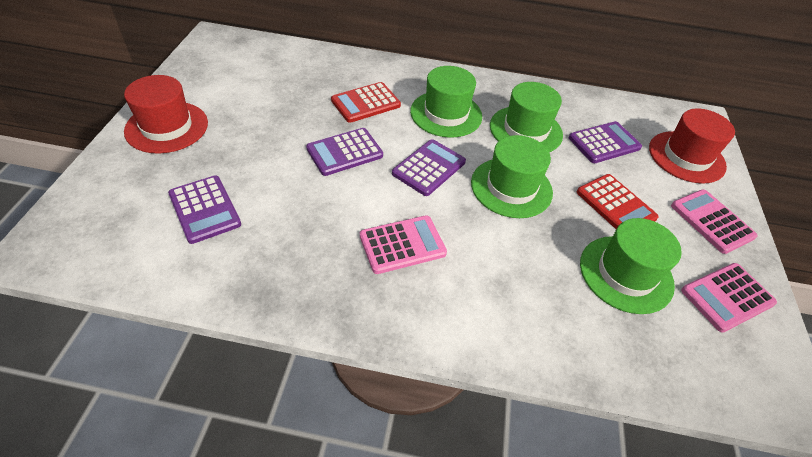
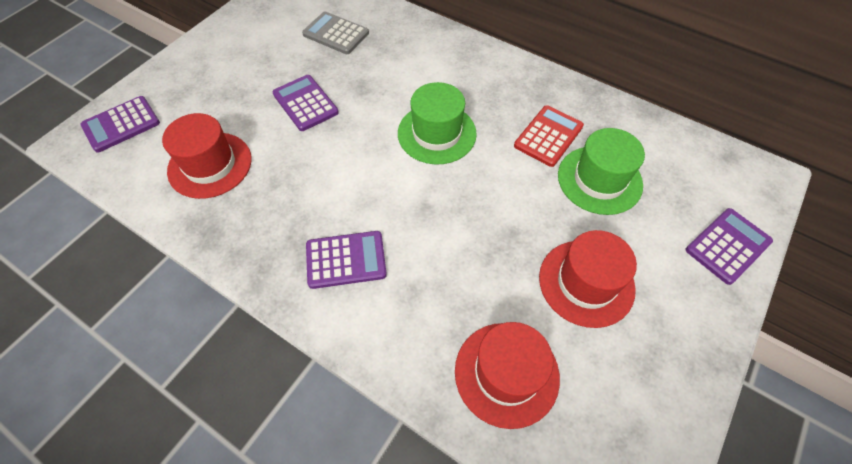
green hat: [410,66,482,138] [471,135,553,218] [490,82,563,152] [580,218,682,314] = 4 -> [398,82,477,164] [558,128,645,215] = 2
grey calculator: none = 0 -> [302,11,369,54] = 1
pink calculator: [360,215,447,274] [671,189,757,254] [681,263,777,333] = 3 -> none = 0
red calculator: [331,82,401,123] [577,174,659,229] = 2 -> [514,105,584,167] = 1
red hat: [124,75,208,154] [649,109,735,183] = 2 -> [162,113,252,199] [455,322,560,429] [539,230,637,328] = 3

